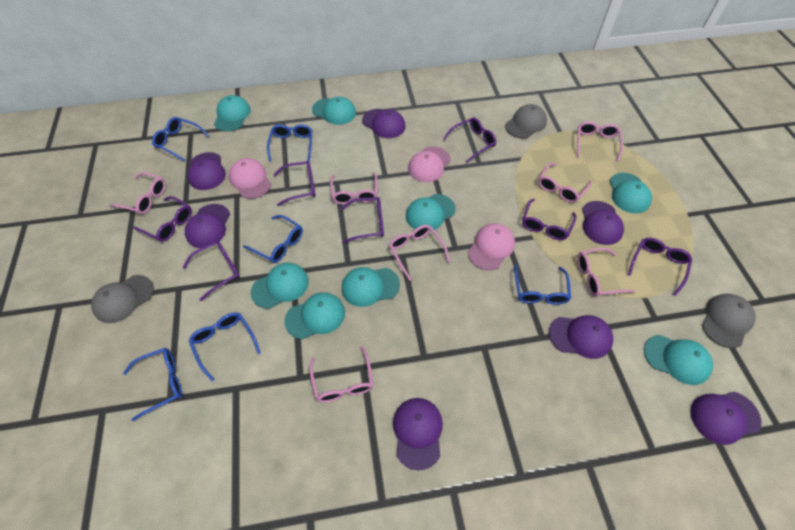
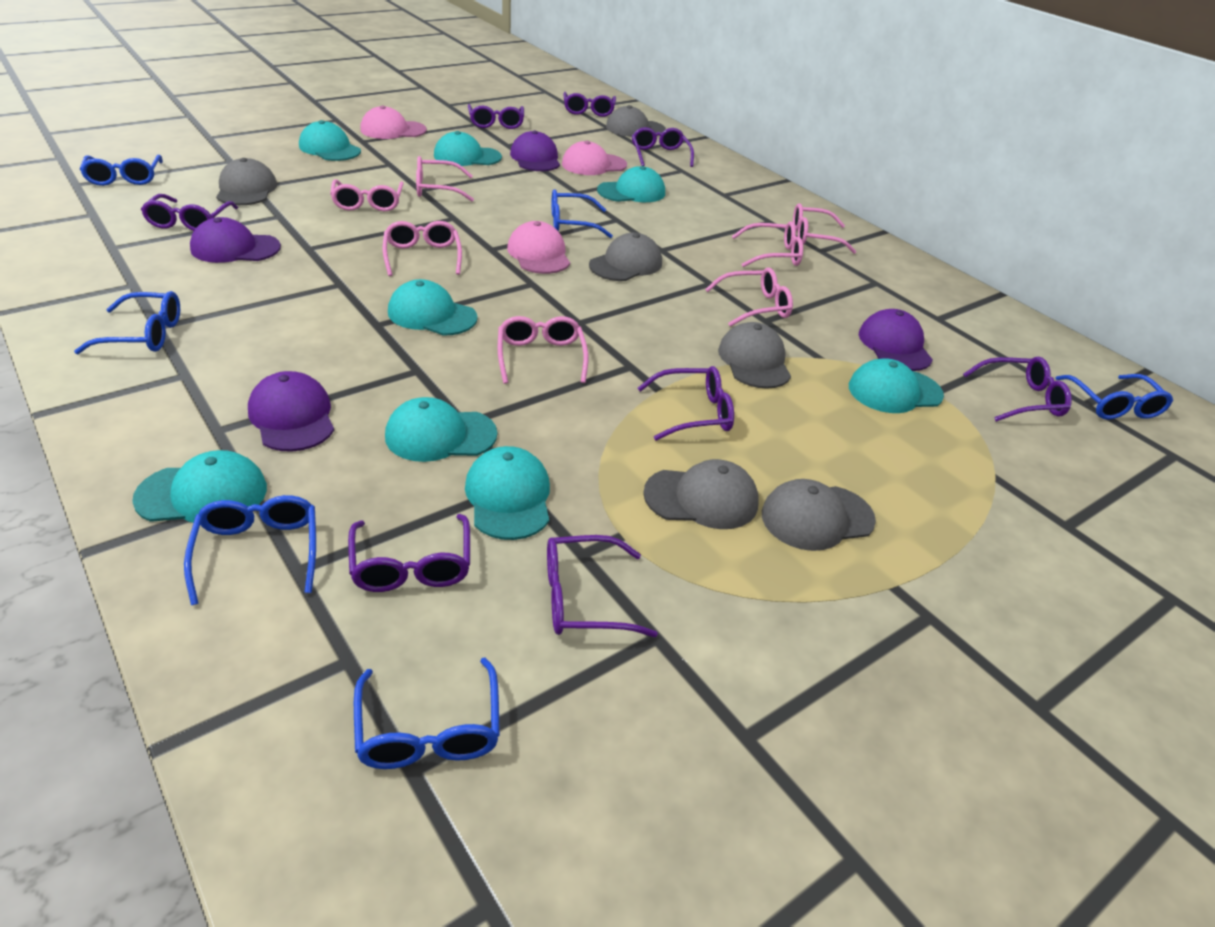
grey cap: [91,275,154,323] [505,104,547,139] [702,294,756,348] = 3 -> [216,158,277,205] [589,233,662,281] [606,105,666,136] [643,459,759,529] [718,322,791,389] [762,479,876,551] = 6
purple cap: [185,204,230,248] [188,152,226,190] [362,109,406,138] [393,398,443,470] [549,315,613,359] [582,201,624,245] [690,392,762,445] = 7 -> [190,217,281,263] [248,371,334,452] [510,130,560,171] [859,309,933,371] = 4
purple glasses: [133,196,192,242] [182,241,240,301] [274,161,316,206] [341,197,384,243] [443,117,496,163] [522,199,577,240] [628,238,692,296] = 7 -> [141,194,238,231] [348,514,470,592] [468,104,524,129] [547,535,658,637] [563,92,616,117] [632,127,694,167] [638,366,734,441] [963,357,1072,422] = 8

